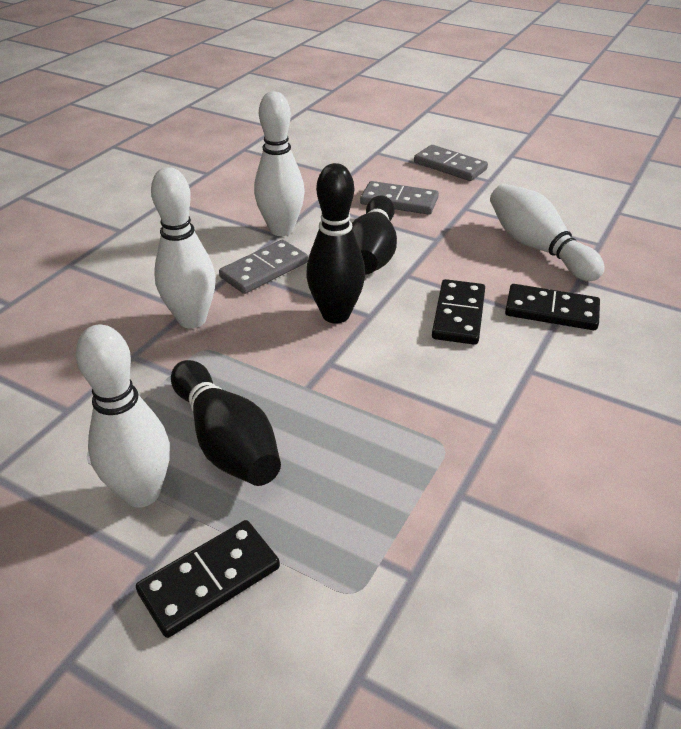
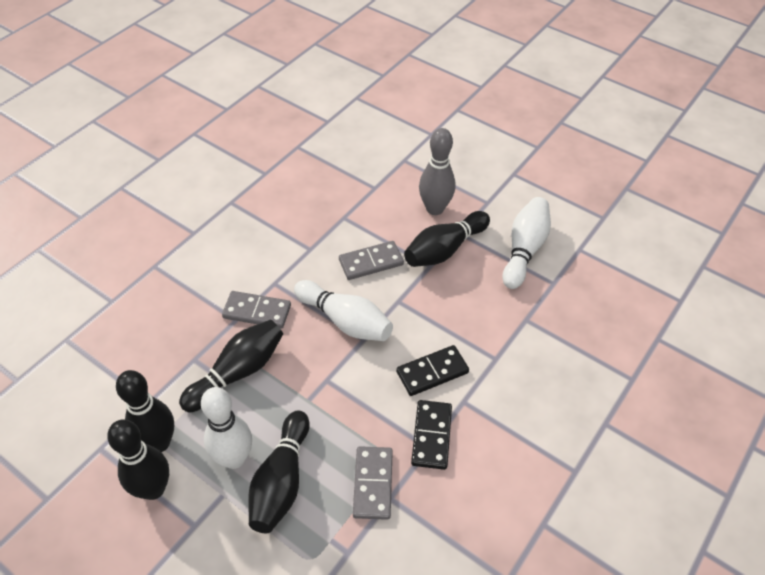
black bowling pin: [171,360,281,486] [306,163,365,323] [352,195,397,275] = 3 -> [107,419,169,500] [116,370,174,452] [179,320,283,413] [248,410,310,533] [404,211,490,267] = 5
black domino: [136,520,280,638] [432,279,485,345] [505,284,600,330] = 3 -> [396,345,469,396] [411,400,452,470] = 2
grey bowling pin: none = 0 -> [419,128,455,215] = 1
white bowling pin: [76,325,170,507] [151,167,216,328] [254,91,305,236] [490,183,605,281] = 4 -> [201,387,252,469] [294,280,393,341] [502,197,551,289] = 3

